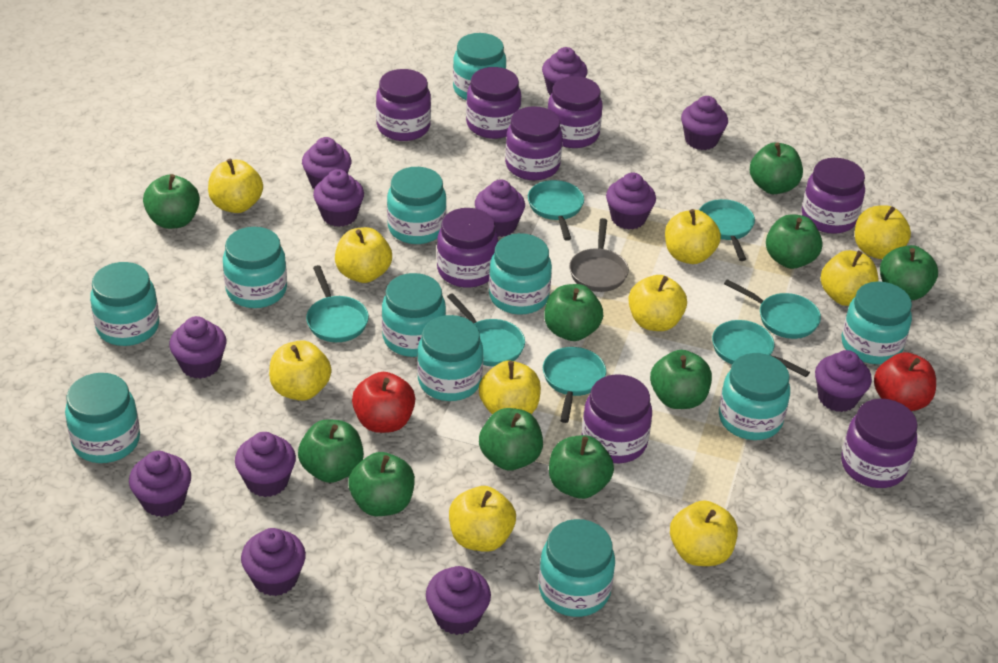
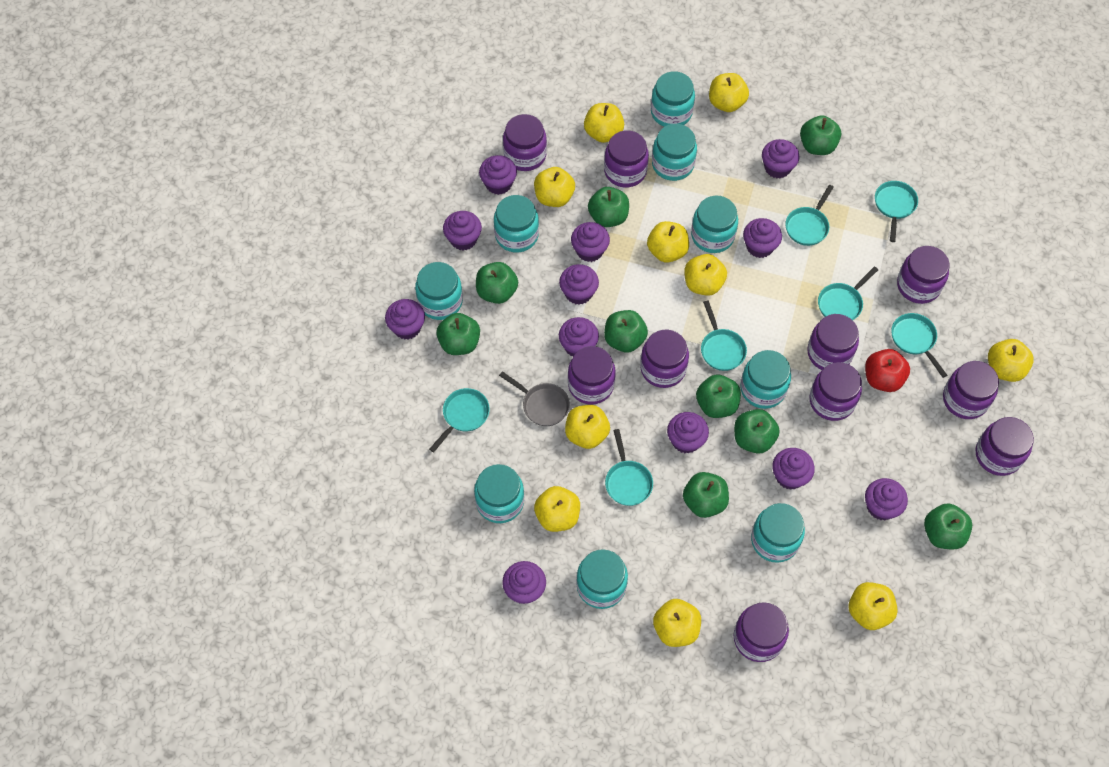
green apple: [143,174,200,229] [298,419,364,483] [348,452,415,516] [479,408,543,470] [544,284,603,341] [549,435,614,499] [650,350,712,409] [750,142,803,194] [766,214,823,269] [880,245,938,300] = 10 -> [436,313,480,355] [476,262,518,304] [588,187,629,227] [604,310,648,353] [683,472,729,518] [696,375,741,418] [734,409,780,454] [800,115,841,155] [924,503,972,550] = 9
purple jar: [376,69,431,141] [437,208,498,288] [466,67,521,139] [505,106,563,180] [547,76,603,148] [582,374,652,463] [802,158,865,234] [841,399,918,488] = 8 -> [503,114,547,171] [568,346,616,405] [604,130,649,188] [640,330,689,388] [734,602,789,662] [807,314,859,370] [809,362,862,421] [897,246,950,304] [943,361,999,419] [976,417,1034,476] = 10
red apple: [352,372,415,433] [874,352,936,411] = 2 -> [865,349,910,392] = 1
turquoise jar: [65,373,140,463] [90,262,159,346] [223,227,287,308] [382,273,446,357] [387,167,447,244] [417,315,483,401] [453,33,506,100] [489,233,552,315] [539,519,615,617] [719,353,790,440] [842,281,912,364] = 11 -> [415,262,463,320] [474,464,524,523] [494,195,539,252] [576,549,628,609] [651,71,695,127] [652,124,697,181] [691,196,738,253] [740,350,791,409] [751,503,805,563] = 9

